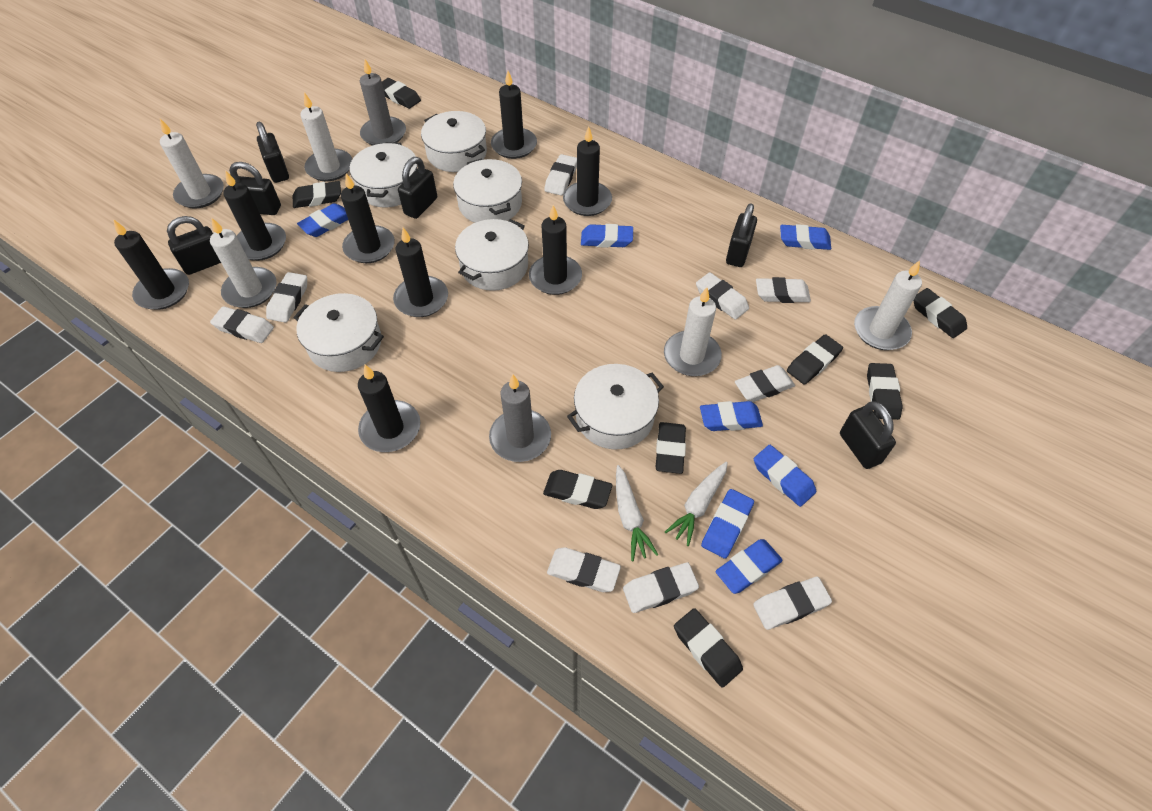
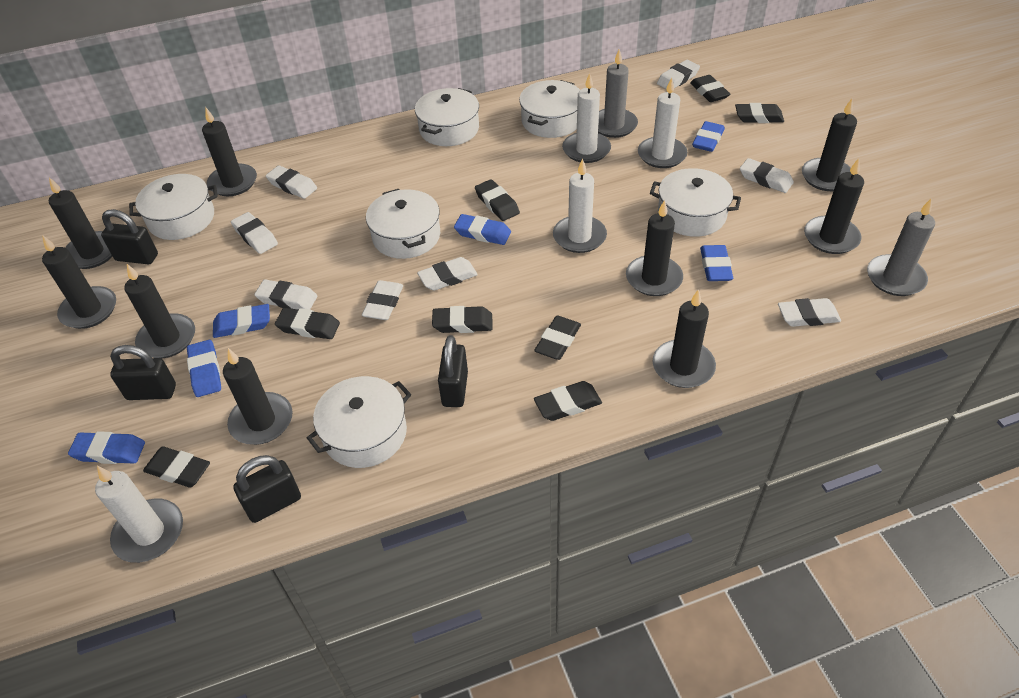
black candle: [113,219,189,310] [223,170,286,261] [341,173,395,263] [358,365,420,452] [393,228,448,317] [491,71,537,159] [529,205,582,295] [563,126,612,216] = 8 -> [42,235,116,329] [49,177,112,269] [124,264,195,358] [202,108,257,196] [223,348,292,445] [626,200,683,296] [653,289,716,388] [802,99,857,191] [804,158,864,254] = 9
black padlock: [167,216,221,275] [229,162,281,215] [256,122,289,183] [398,157,437,219] [726,203,757,267] [840,401,896,469] = 6 -> [101,209,158,264] [110,345,176,400] [233,455,301,523] [438,335,468,407] = 4
blue eraser: [297,203,348,237] [581,224,633,248] [700,401,763,431] [701,489,754,558] [716,539,783,594] [754,445,816,507] [780,224,831,250] = 7 -> [68,431,145,464] [187,340,221,397] [213,304,270,338] [454,214,511,245] [692,121,725,152] [700,245,733,281] = 6
white candle: [160,119,224,208] [210,217,277,308] [300,92,352,181] [664,287,722,376] [854,260,922,350] = 5 -> [95,466,183,563] [553,158,607,253] [562,73,611,163] [638,78,687,168] = 4
white carrot: [616,465,659,561] [665,462,728,546] = 2 -> none = 0
white eraser: [210,306,274,343] [266,272,307,323] [544,154,577,195] [547,547,621,592] [623,562,699,613] [696,272,749,320] [735,365,795,402] [753,577,832,630] [756,277,811,303] = 9 -> [231,212,278,254] [254,279,317,310] [266,165,317,199] [362,280,403,320] [417,257,478,291] [657,60,700,89] [740,158,794,193] [778,298,841,327] = 8

